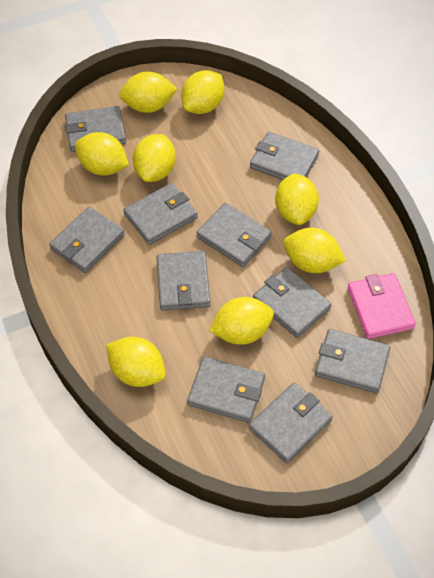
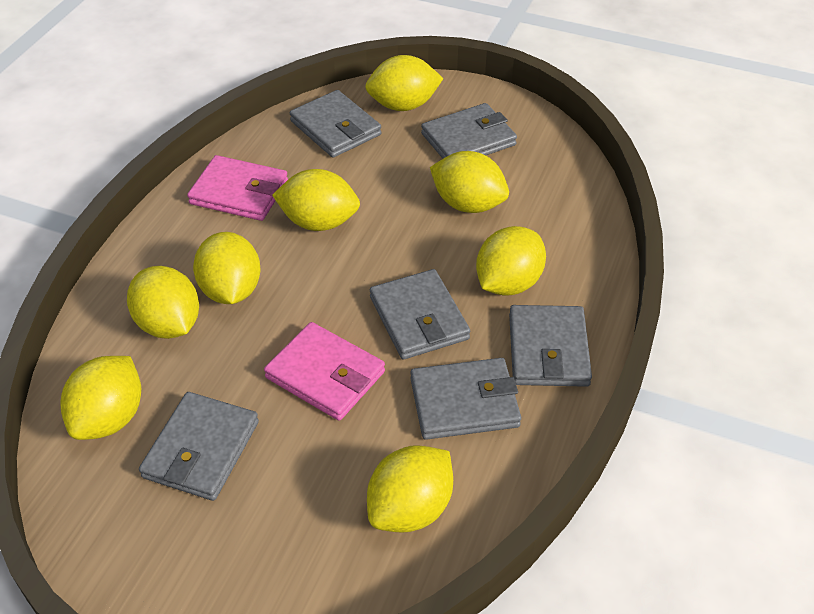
grey wallet: [49,207,125,273] [65,106,126,152] [123,183,198,245] [157,251,210,310] [187,357,265,423] [196,203,272,267] [248,383,333,463] [250,132,319,180] [253,267,332,338] [315,329,390,393] = 10 -> [139,392,259,501] [290,90,381,158] [370,269,470,360] [410,358,521,440] [421,103,517,159] [509,305,592,387] = 6
pink wallet: [347,273,416,339] = 1 -> [187,155,288,221] [264,322,385,421] = 2

